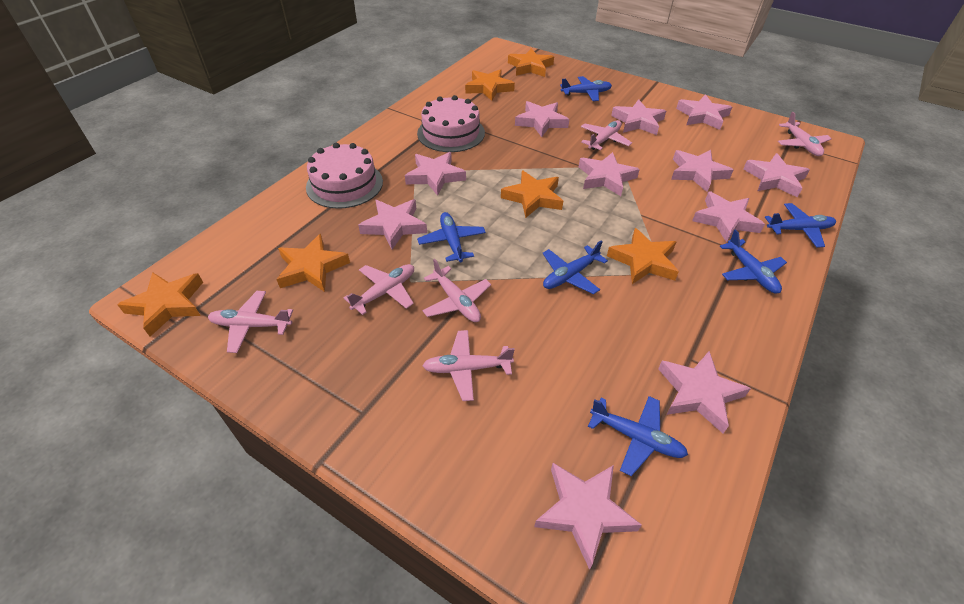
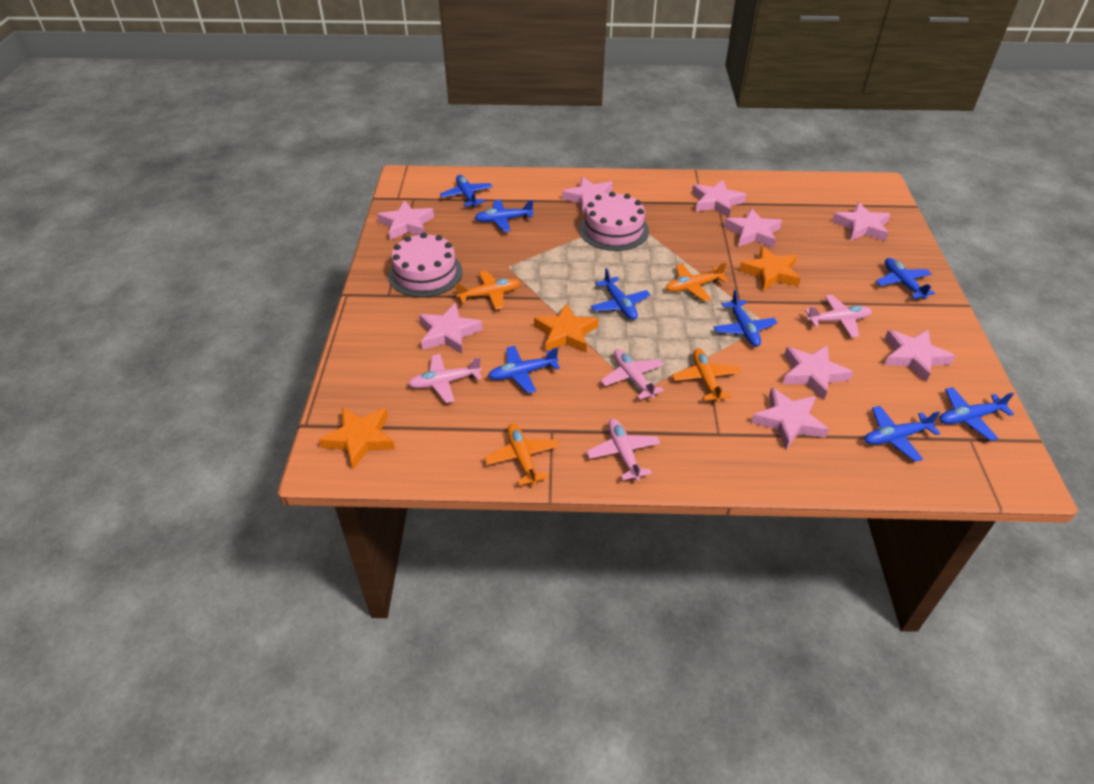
blue plane: [417,212,486,262] [542,240,608,294] [560,76,612,101] [588,396,688,476] [720,229,787,293] [765,203,836,248] = 6 -> [440,175,493,207] [475,200,534,232] [488,346,560,393] [591,268,650,320] [714,290,777,347] [864,406,940,462] [876,258,935,299] [940,387,1014,441] = 8
orange plane: none = 0 -> [455,271,521,310] [484,423,559,485] [666,262,728,302] [672,349,741,402] = 4
orange star: [117,272,203,337] [276,234,350,292] [465,69,515,101] [501,170,563,218] [508,48,554,77] [607,228,679,284] = 6 -> [319,408,395,469] [534,303,599,353] [739,246,801,291] = 3
pink plane: [208,291,293,353] [344,264,414,315] [422,259,491,322] [422,330,515,401] [581,120,632,150] [778,112,832,156] = 6 -> [408,354,482,403] [586,419,660,481] [601,349,664,400] [805,295,872,337] = 4
pink star: [358,199,427,249] [405,152,466,196] [515,101,569,137] [534,463,642,570] [579,152,640,196] [611,99,666,135] [658,351,751,433] [671,150,733,192] [676,94,732,130] [692,192,765,242] [743,153,810,197] = 11 -> [377,200,434,240] [419,303,483,354] [562,177,613,214] [692,180,746,217] [724,208,782,248] [751,387,829,449] [783,345,853,400] [832,202,891,241] [884,330,955,382] = 9

